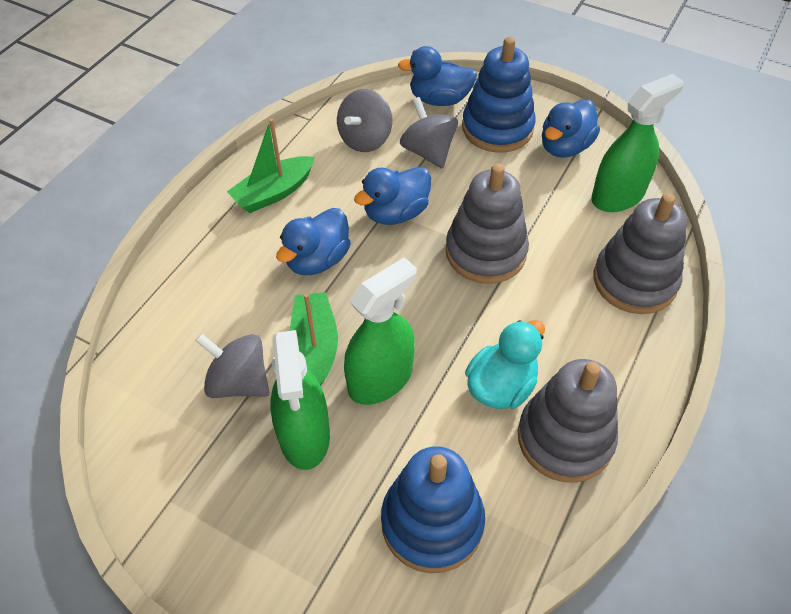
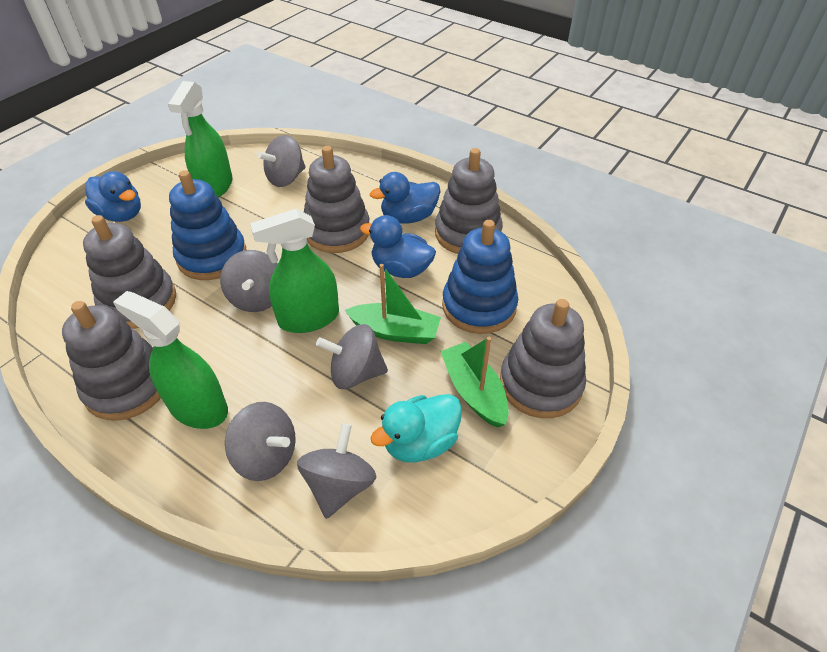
blue duck: [276,208,351,275] [354,167,431,225] [398,46,477,106] [542,99,600,158] = 4 -> [85,171,141,222] [360,215,436,278] [370,172,441,224] = 3
grey spinning top: [195,333,270,398] [337,89,392,152] [400,97,458,169] = 3 -> [220,250,278,312] [225,402,295,481] [257,135,306,187] [297,423,377,519] [316,324,388,389] = 5
grey stacking toy: [445,164,529,284] [518,359,618,483] [593,193,687,314] = 3 -> [62,301,161,421] [83,215,176,329] [304,146,369,253] [435,148,503,254] [500,299,586,418] = 5

